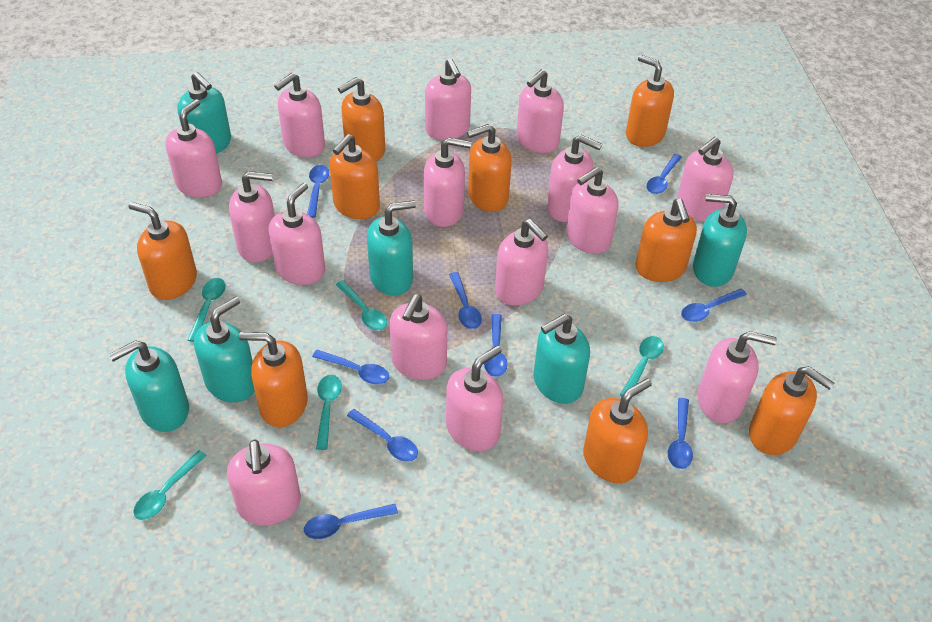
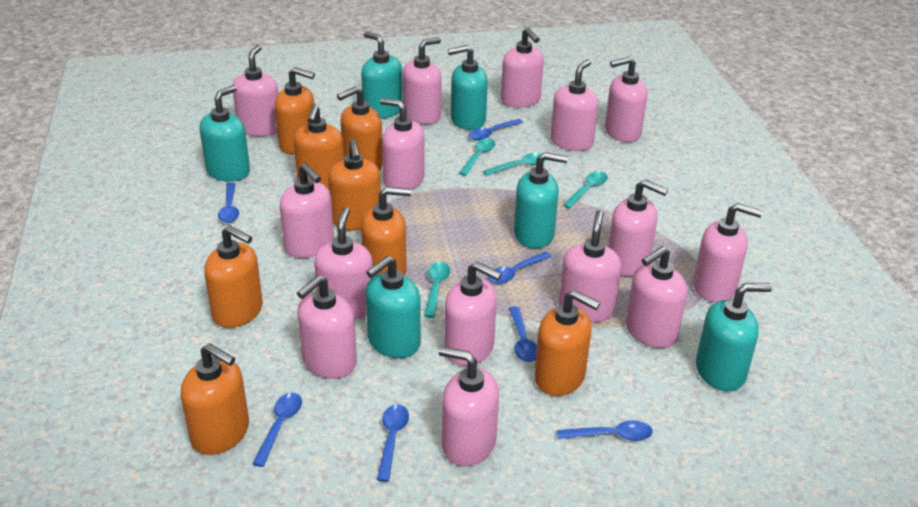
blue spoon: [304,504,398,539] [307,165,329,218] [312,349,389,385] [347,409,418,462] [449,272,482,329] [484,314,507,377] [646,154,682,194] [668,398,693,469] [681,288,747,322] = 9 -> [218,183,239,223] [252,393,302,467] [377,404,409,482] [469,119,523,140] [488,252,552,284] [509,306,537,362] [557,420,653,441] = 7
orange soap dispenser: [128,202,197,300] [239,332,308,427] [329,134,380,219] [338,77,385,161] [467,124,512,212] [583,378,652,483] [626,55,674,147] [635,199,697,282] [749,366,834,455] = 9 -> [181,343,249,455] [204,225,263,328] [275,67,315,155] [294,104,344,189] [328,140,381,231] [337,86,383,170] [361,187,411,276] [534,290,600,396] = 8
turquoise spoon: [133,450,207,520] [188,278,226,342] [316,375,342,450] [336,280,387,331] [620,336,664,396] = 5 -> [424,262,450,318] [459,138,495,176] [483,153,545,176] [563,171,608,209] = 4

